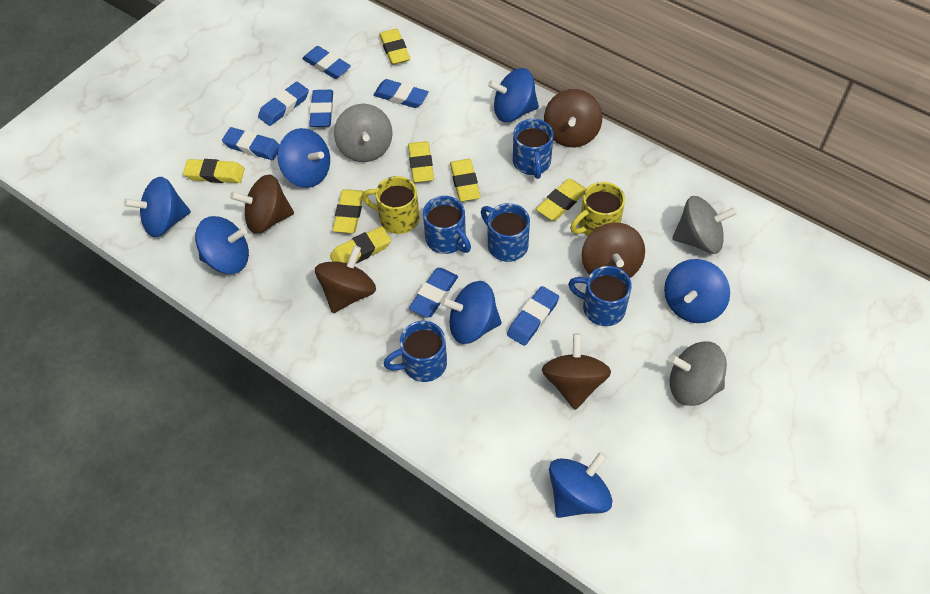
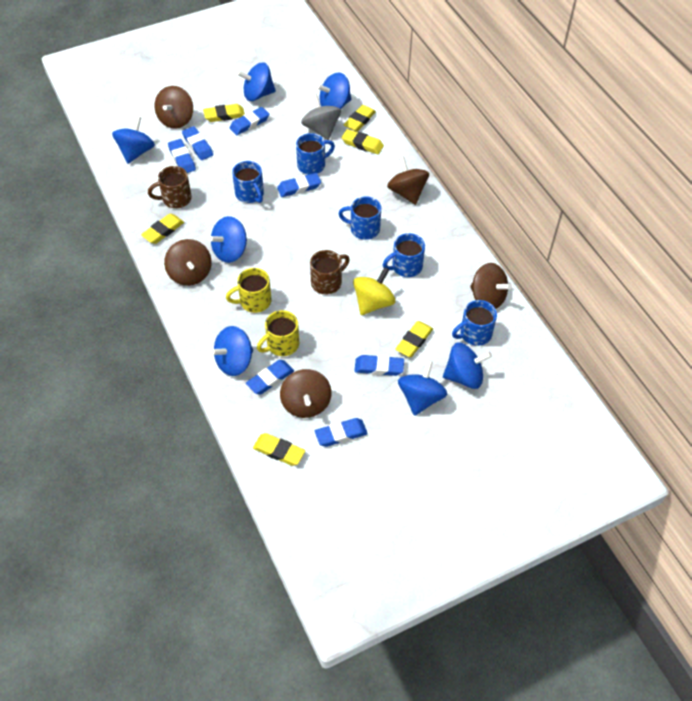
brown mug: none = 0 -> [148,166,192,208] [310,250,350,295] = 2
grey spinning top: [334,104,393,162] [669,342,727,406] [672,196,737,254] = 3 -> [301,94,341,140] = 1
yellow eraser: [183,159,245,183] [330,226,391,264] [333,189,364,233] [379,29,410,65] [408,141,434,183] [450,159,481,201] [536,179,586,221] = 7 -> [141,214,184,244] [203,104,245,122] [253,433,305,466] [341,129,384,154] [344,105,376,132] [395,321,433,357] = 6
yellow spinning top: none = 0 -> [353,267,396,315] = 1

